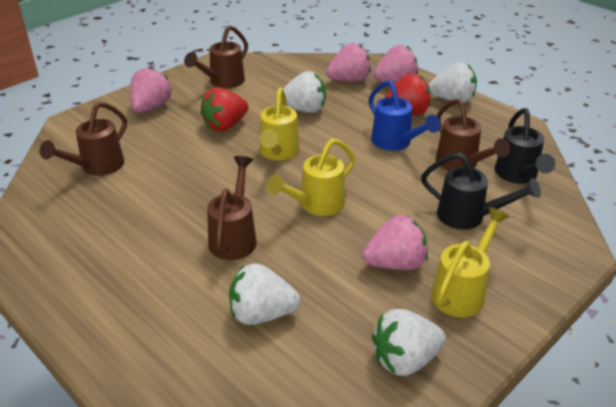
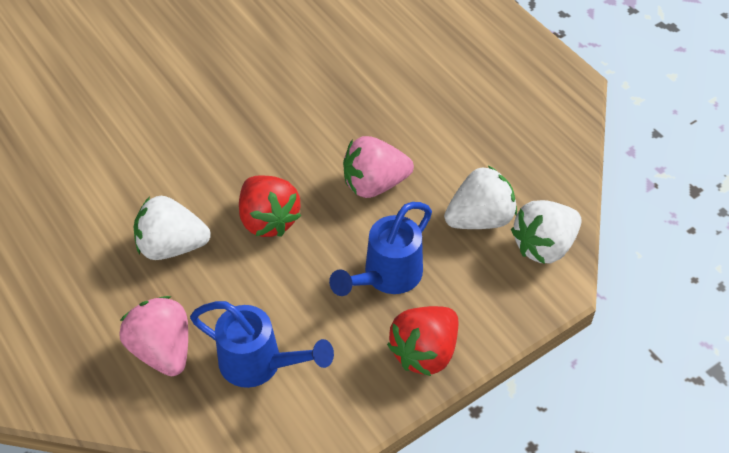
black watering can: [421,152,541,230] [495,108,556,184] = 2 -> none = 0
blue watering can: [369,80,441,151] = 1 -> [190,301,334,388] [329,202,432,296] = 2
brown watering can: [40,102,127,176] [184,25,248,88] [207,156,257,260] [436,99,510,170] = 4 -> none = 0
pink strawberry: [130,67,172,113] [326,43,371,82] [362,215,428,270] [373,45,418,83] = 4 -> [119,296,188,376] [343,136,414,198] = 2
white strawberry: [229,263,300,325] [281,71,326,113] [372,309,446,376] [428,62,477,103] = 4 -> [134,196,211,260] [444,166,517,229] [511,200,582,264] = 3
yellow watering can: [260,88,300,160] [267,138,355,216] [431,207,509,317] = 3 -> none = 0

